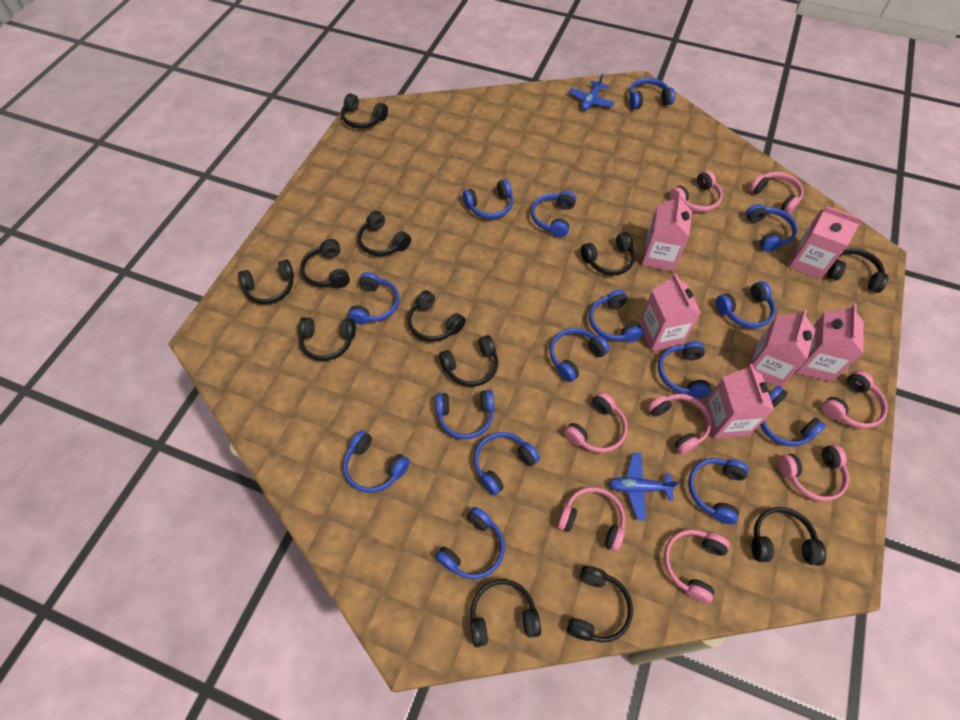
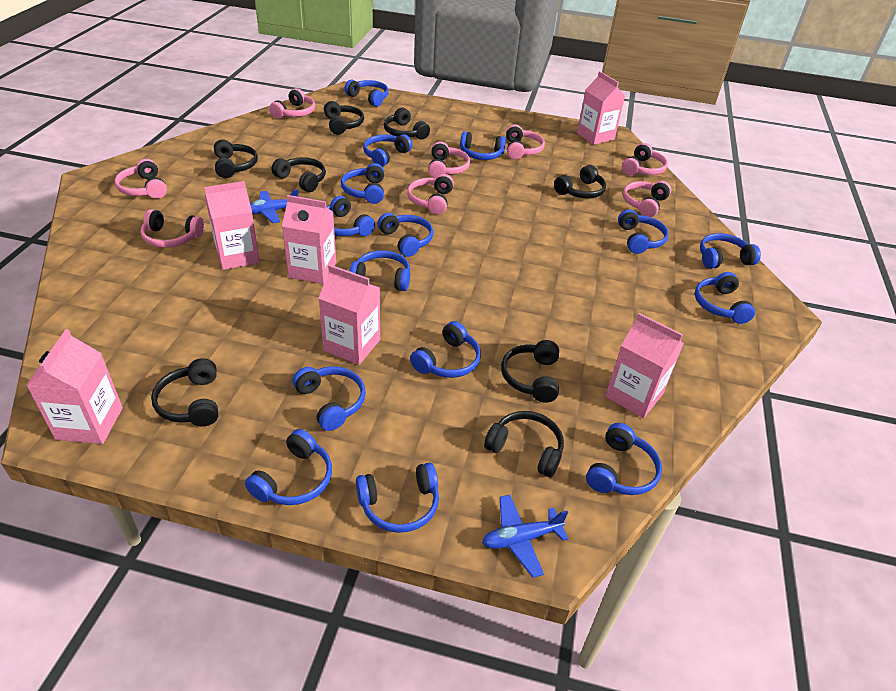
black headphones: [238,259,294,304] [298,317,356,361] [300,239,350,288] [341,94,388,129] [358,211,411,256] [407,290,466,342] [439,335,498,387] [470,579,541,647] [567,566,633,643] [581,232,635,275] [752,507,826,566] [827,248,888,293] = 12 -> [151,358,218,426] [214,140,258,178] [272,157,326,192] [324,101,364,135] [384,108,430,140] [484,411,564,477] [501,340,559,403] [554,165,606,199] = 8

